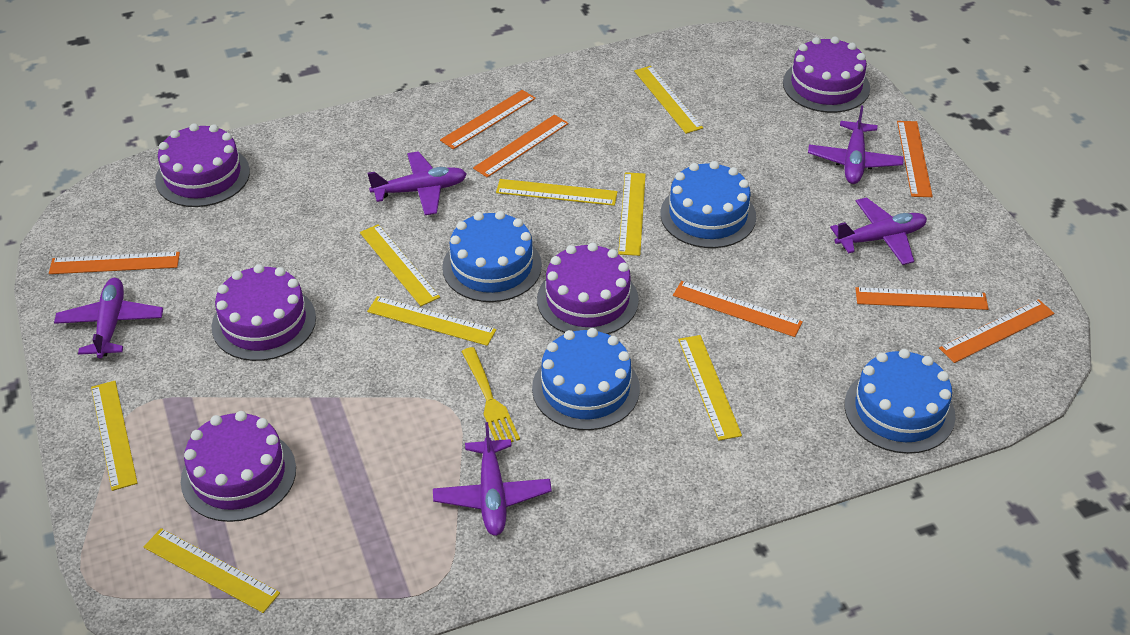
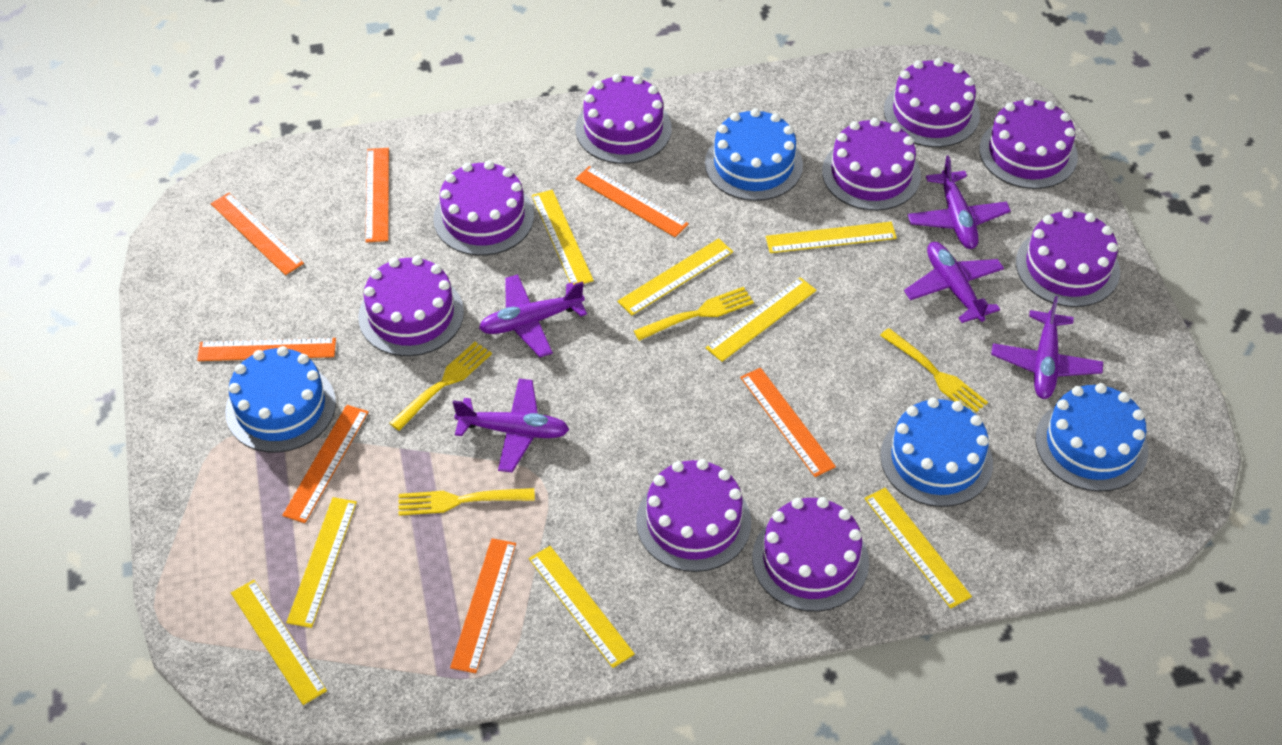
purple cake: [155,123,250,207] [181,411,296,522] [212,264,316,361] [537,243,639,334] [783,37,870,113] = 5 -> [358,256,464,356] [433,161,534,256] [575,74,672,164] [636,459,751,572] [752,497,869,612] [822,118,921,211] [884,58,980,147] [979,97,1078,189] [1016,209,1120,307] = 9
yellow fork: [461,347,520,442] = 1 -> [389,342,492,431] [399,488,535,516] [634,287,754,341] [880,328,988,413] = 4

